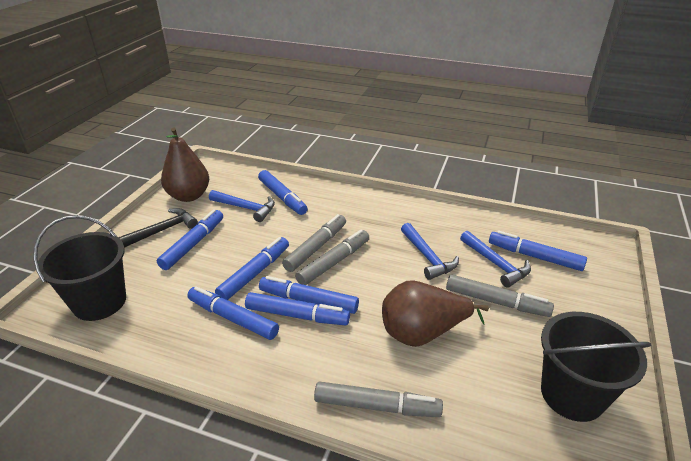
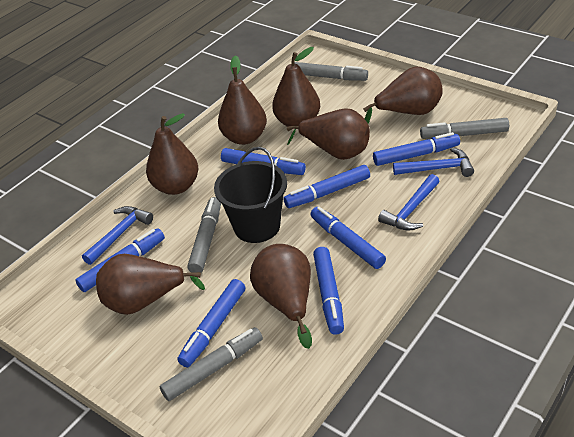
black bucket: [33,215,126,321] [541,312,651,422] = 2 -> [214,147,287,243] = 1
black hammer: [118,208,198,248] = 1 -> none = 0
brown pear: [161,127,209,202] [382,280,489,347] = 2 -> [96,254,205,315] [146,113,198,195] [218,56,267,145] [250,244,312,349] [272,47,320,127] [287,108,370,160] [363,66,443,123] = 7

